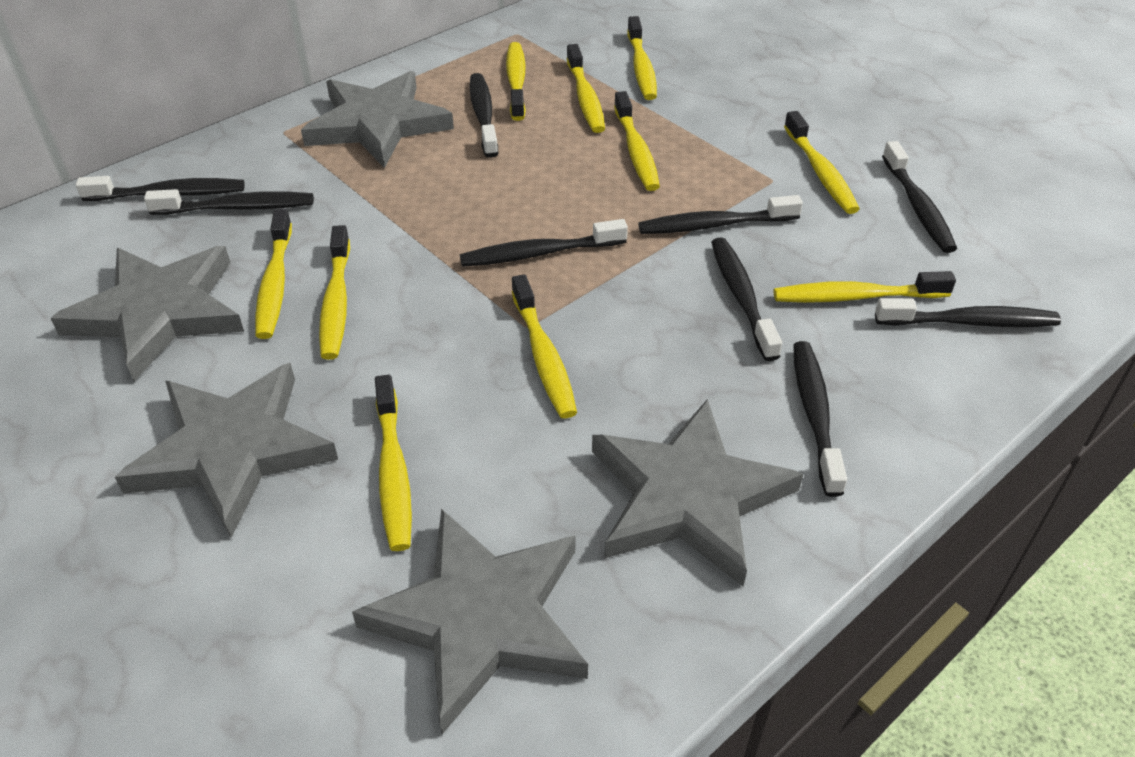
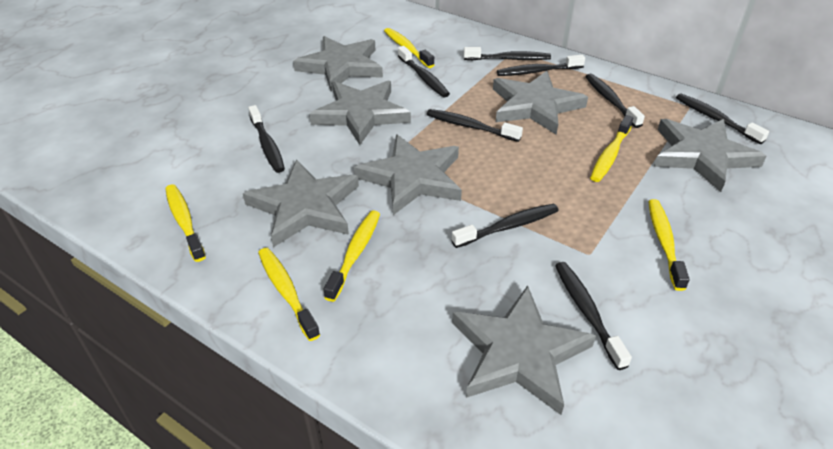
grey star: [50,246,244,381] [115,363,338,538] [301,71,454,168] [352,509,588,734] [592,399,803,586] = 5 -> [243,159,359,247] [293,36,383,91] [310,81,411,145] [354,134,462,215] [452,286,596,415] [493,71,588,135] [654,119,767,192] = 7
yellow toothbrush: [255,209,292,339] [319,225,350,360] [375,375,412,551] [506,42,526,121] [512,274,577,418] [567,44,605,133] [614,91,660,191] [627,16,657,100] [774,271,956,303] [784,111,860,214] = 10 -> [165,185,206,262] [258,248,320,341] [324,210,380,302] [384,28,434,68] [590,115,633,182] [648,199,690,291] = 6

